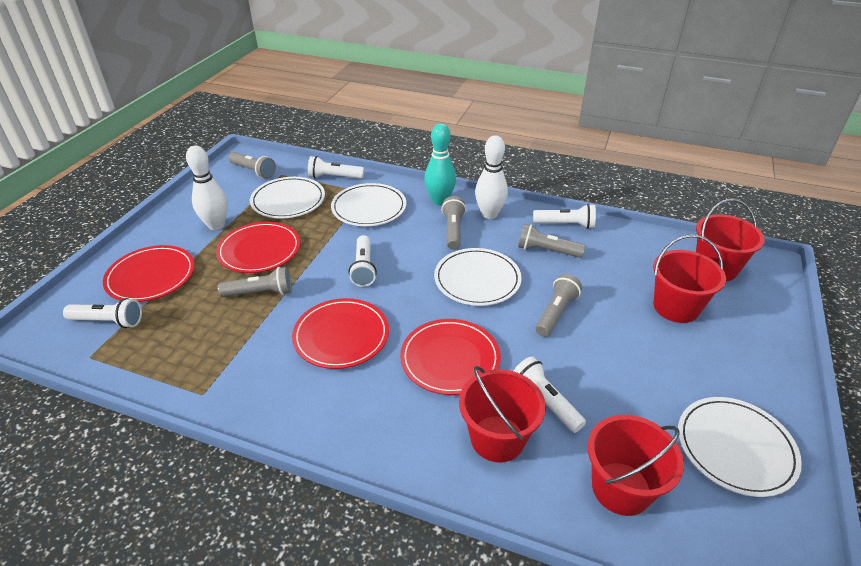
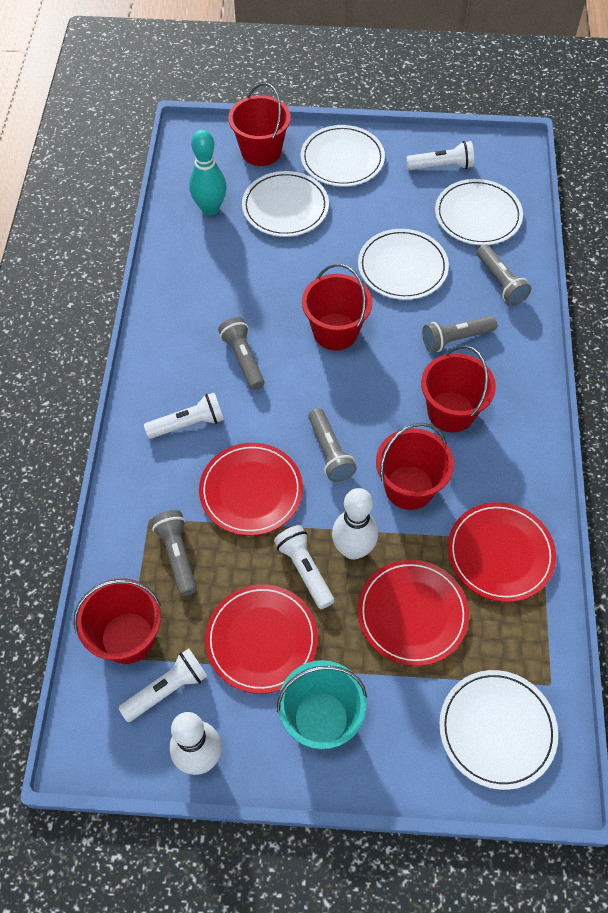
red bucket: [459,366,546,463] [588,415,684,516] [653,235,726,323] [696,199,765,282] = 4 -> [73,578,161,664] [228,83,291,166] [302,264,372,350] [376,423,454,510] [421,345,496,433] = 5
turquoise bucket: none = 0 -> [277,660,367,749] = 1
white flashlight: [63,298,142,328] [308,156,364,179] [349,235,377,287] [514,356,586,433] [533,204,596,229] = 5 -> [118,648,207,722] [144,393,224,439] [274,525,334,609] [406,141,474,170] = 4
white plate: [250,177,325,219] [331,183,406,226] [434,248,522,306] [678,397,802,497] = 4 -> [242,171,329,237] [301,125,385,187] [358,229,449,300] [435,179,523,245] [439,670,558,790] = 5

